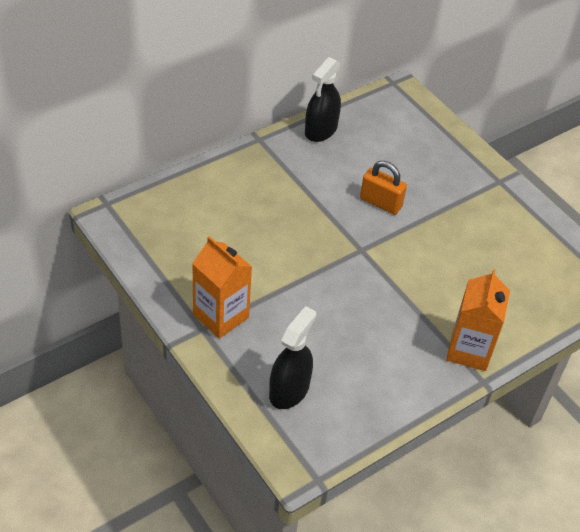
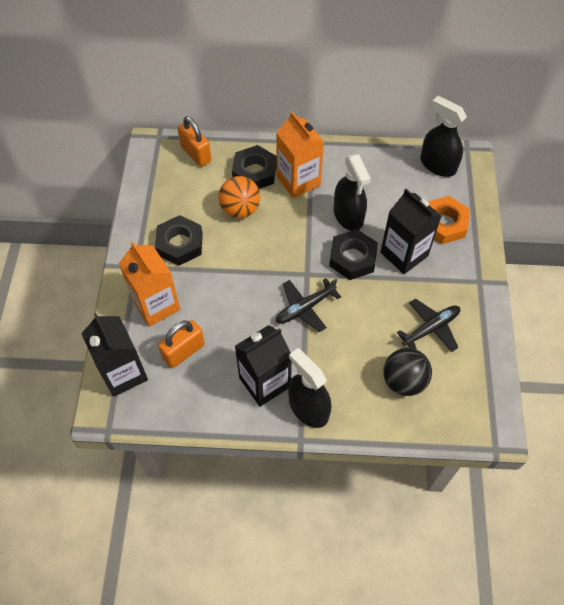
black ball: none = 0 -> [383,348,432,396] = 1
black carton: none = 0 -> [81,313,148,397] [235,325,292,407] [381,189,442,274] = 3
black nut: none = 0 -> [155,215,203,266] [232,145,277,189] [329,229,378,280] = 3
black plane: none = 0 -> [276,278,341,332] [397,299,460,352] = 2
black spray bottle: [269,306,316,409] [305,57,341,142] = 2 -> [288,348,331,428] [334,154,371,231] [420,96,467,177] = 3
orange ball: none = 0 -> [218,176,260,218] = 1
orange nut: none = 0 -> [428,196,470,244] = 1
orange padlock: [360,161,407,215] = 1 -> [158,320,205,368] [178,116,211,167] = 2

